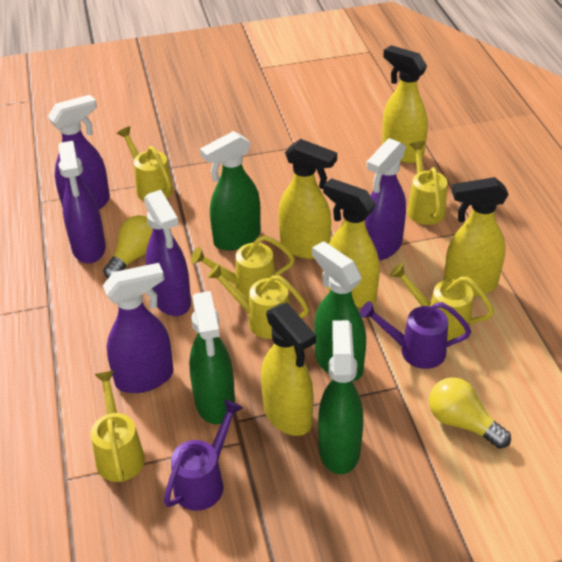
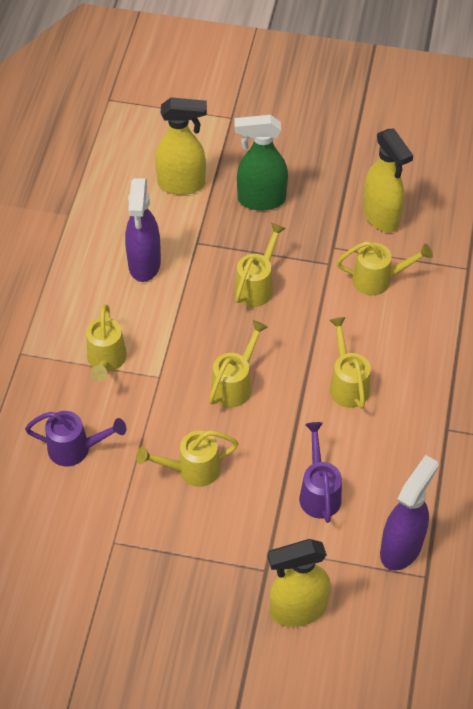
green spray bottle: [189,291,235,424] [200,131,261,251] [312,241,366,381] [318,320,363,474] = 4 -> [234,115,288,211] = 1
purple spray bottle: [48,95,110,210] [58,141,106,264] [103,263,174,393] [144,190,191,316] [365,138,406,261] = 5 -> [125,178,161,282] [380,455,439,571] = 2
yellow light bulb: [103,215,153,279] [429,377,511,449] = 2 -> none = 0
yellow spray bottle: [261,303,316,436] [278,139,337,259] [323,178,380,308] [382,45,428,163] [444,177,509,297] = 5 -> [155,97,207,195] [268,539,331,627] [363,128,413,232] = 3

